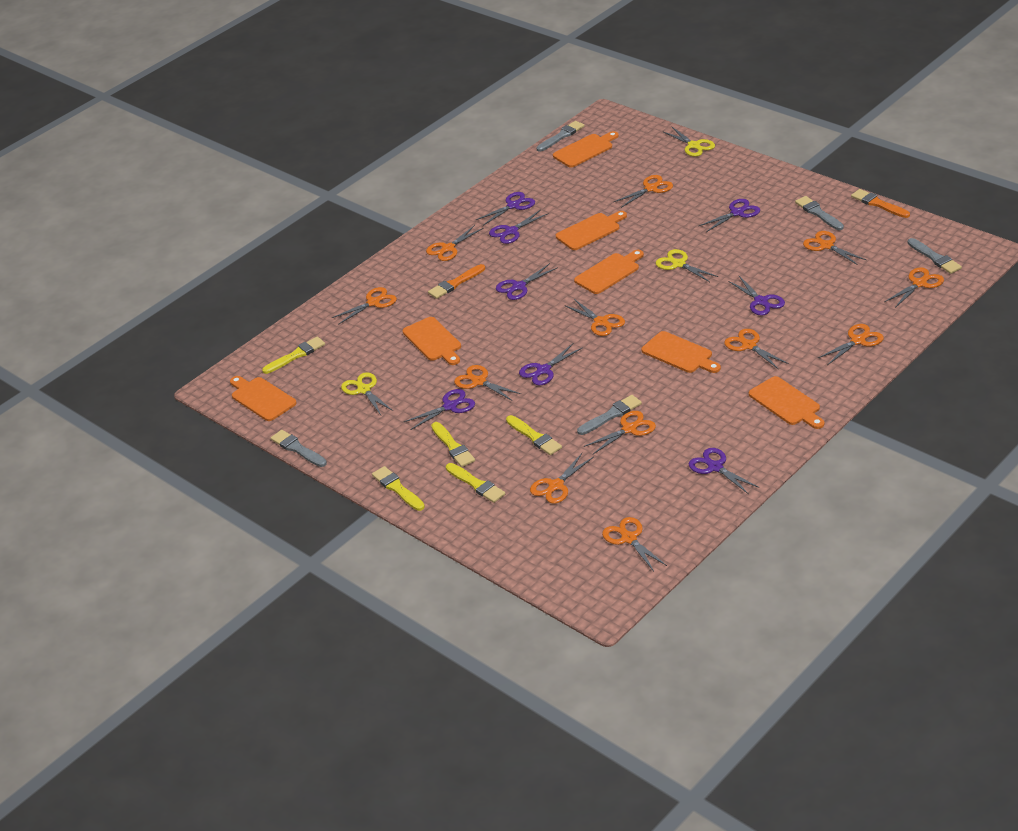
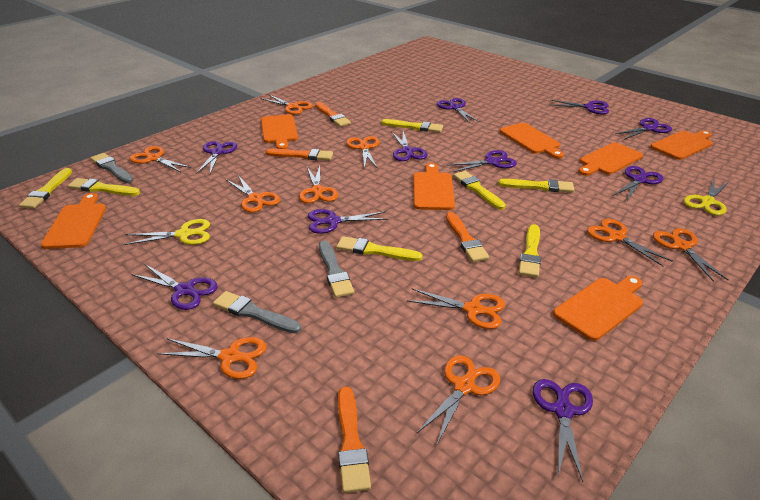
grey brush: [271,430,327,467] [536,121,584,152] [577,395,642,435] [795,196,844,230] [908,238,962,274] = 5 -> [90,153,133,183] [213,291,301,333] [319,240,354,298] = 3
orange brush: [428,264,485,299] [851,189,910,218] = 2 -> [265,149,333,160] [315,102,351,127] [338,387,371,493] [446,212,489,262] = 4
orange scissors: [332,287,397,325] [426,225,484,261] [454,365,521,400] [530,453,594,504] [564,299,625,336] [584,411,656,455] [602,517,667,571] [614,175,673,208] [724,329,789,369] [803,231,866,265] [818,324,884,365] [884,267,944,308] = 12 -> [130,146,192,172] [157,337,267,379] [225,175,280,213] [260,94,313,115] [299,166,338,203] [346,136,380,169] [407,289,505,329] [417,355,500,444] [587,219,673,266] [653,228,729,282] = 10
purple scissors: [404,389,475,430] [476,192,535,225] [489,210,549,244] [496,263,558,300] [519,344,583,386] [689,448,759,494] [699,199,760,232] [728,276,785,316] = 8 -> [132,265,218,310] [196,141,237,174] [308,209,388,234] [391,131,428,161] [437,98,480,123] [449,150,517,172] [533,379,593,482] [551,100,609,114] [613,166,663,202] [615,118,672,140] = 10
yellow brush: [262,337,325,374] [372,466,425,511] [431,422,475,467] [446,463,505,503] [506,415,562,455] = 5 -> [19,168,72,209] [68,178,140,196] [336,236,423,261] [381,119,443,133] [453,171,506,210] [498,179,574,193] [519,224,541,277] = 7
yellow scissors: [341,372,393,415] [655,249,719,282] [664,126,715,157] = 3 -> [124,219,210,245] [683,180,729,216] = 2

